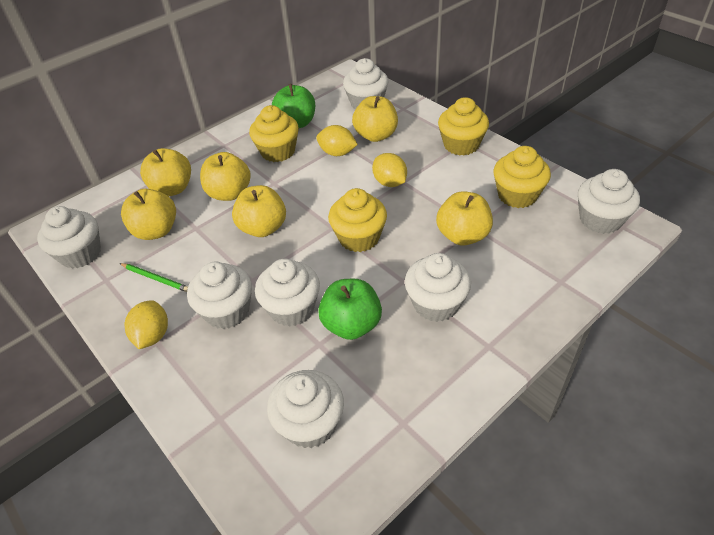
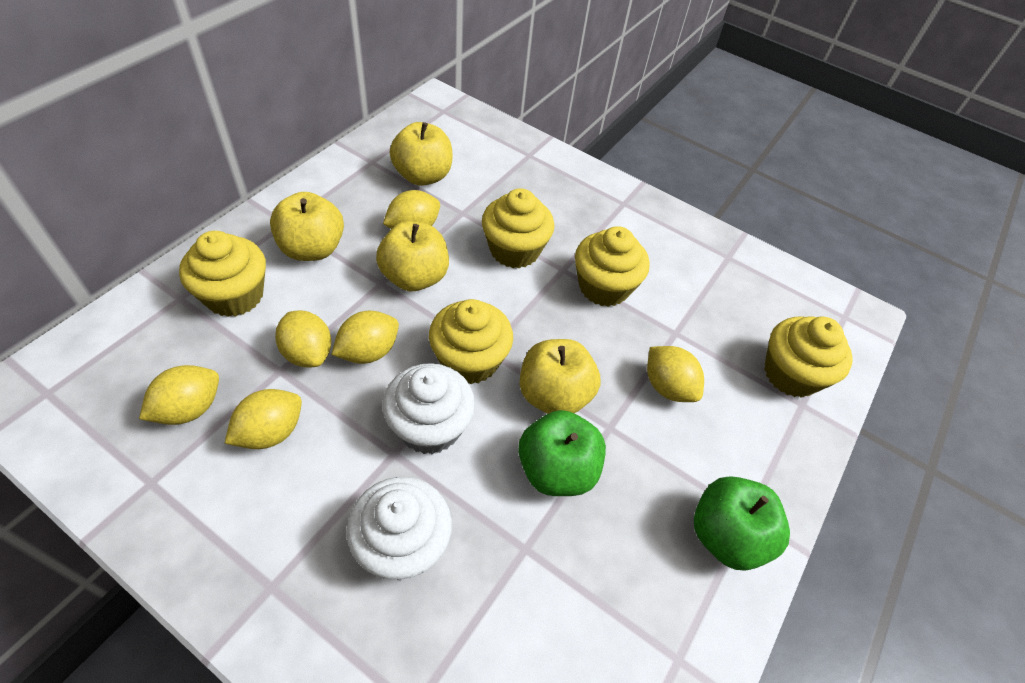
green pencil: [120,263,188,292] = 1 -> none = 0
white cupcake: [37,206,101,269] [187,262,252,329] [255,259,320,327] [267,370,344,448] [343,58,388,110] [405,253,471,322] [578,169,640,234] = 7 -> [346,477,452,580] [383,363,475,454] = 2
yellow apple: [121,189,176,240] [140,148,191,196] [200,152,251,201] [232,185,286,237] [352,96,398,142] [436,191,493,246] = 6 -> [270,192,344,261] [376,221,449,291] [390,122,452,186] [520,339,601,414] = 4
yellow cupcake: [249,105,299,162] [328,188,387,252] [438,97,489,156] [493,146,551,208] = 4 -> [179,231,266,317] [429,299,513,384] [482,188,554,268] [575,226,650,307] [764,317,853,398] = 5
yellow lemon: [125,300,168,349] [316,125,358,156] [372,153,407,187] = 3 -> [139,365,219,425] [224,389,302,449] [275,310,331,367] [331,311,399,364] [383,190,440,229] [647,346,704,402] = 6

